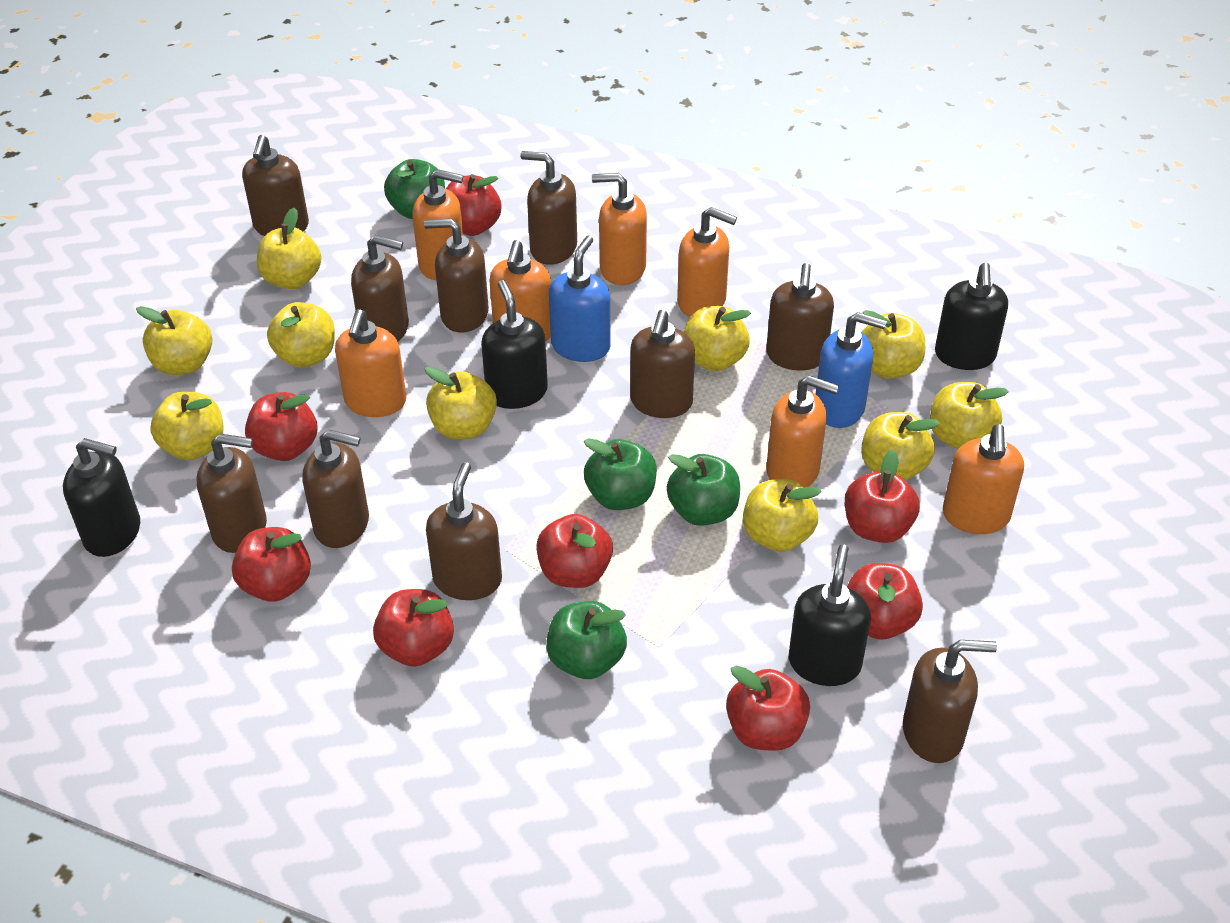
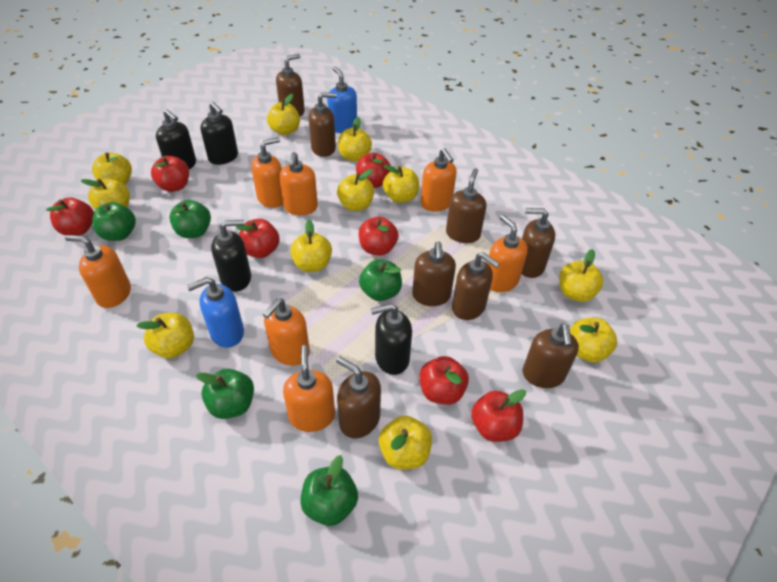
brown soap dispenser: [196,434,267,553] [242,135,309,236] [302,430,369,548] [351,235,409,342] [424,219,489,333] [426,462,502,600] [521,151,577,265] [630,310,695,418] [766,263,834,371] [903,640,997,763] = 10 -> [276,54,305,117] [309,92,337,157] [336,356,381,438] [412,241,456,306] [446,168,486,243] [452,252,500,320] [521,208,555,278] [523,323,579,388] = 8
green apple: [384,159,445,219] [546,601,627,679] [584,438,657,510] [667,454,740,526] = 4 -> [92,202,136,241] [169,200,211,238] [196,369,254,419] [300,455,358,526] [359,259,402,301] = 5
red apple: [232,527,311,602] [245,392,317,461] [373,589,454,667] [446,174,501,236] [536,514,613,588] [726,666,810,751] [845,449,920,543] [847,563,923,640] = 8 -> [46,197,94,235] [151,156,189,192] [236,219,280,258] [356,152,391,188] [359,217,398,256] [419,356,469,405] [471,389,526,442] = 7
yellow apple: [136,306,212,375] [150,392,224,460] [257,208,321,289] [267,302,335,367] [424,366,497,439] [684,306,751,371] [743,479,822,552] [861,412,940,480] [862,310,925,379] [930,382,1009,449] = 10 -> [81,178,130,210] [92,152,132,185] [136,313,194,359] [267,94,300,135] [290,220,332,272] [337,169,374,211] [338,117,372,162] [379,416,432,469] [383,165,419,203] [559,249,604,302] [570,318,617,363] = 11

